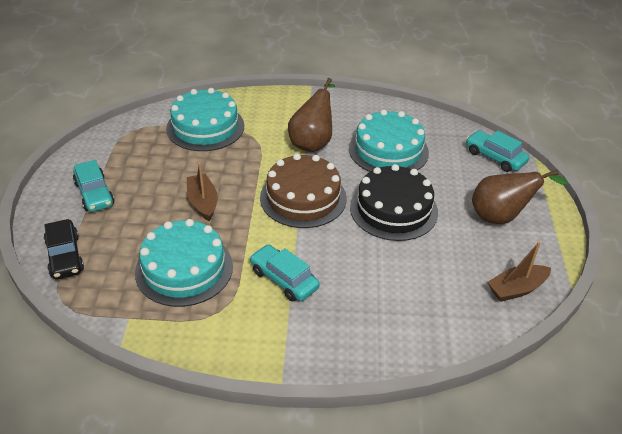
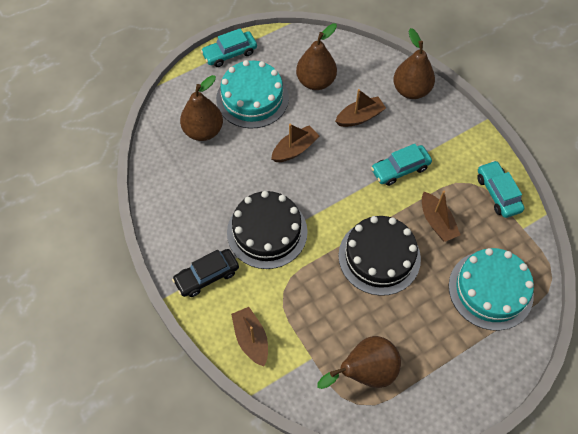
black cake: [350,164,438,241] = 1 -> [227,191,308,269] [338,216,421,296] = 2
brown boat: [187,162,218,221] [487,241,551,302] = 2 -> [231,307,268,366] [271,124,319,162] [335,89,386,127] [422,191,460,242] = 4
brown cake: [260,153,347,228] = 1 -> none = 0
brown pear: [288,78,335,152] [472,170,568,224] = 2 -> [180,75,223,141] [296,23,337,90] [317,336,401,389] [393,28,435,99] = 4
turquoise cake: [135,219,233,307] [166,88,245,151] [349,110,429,172] = 3 -> [216,60,289,128] [449,248,534,331] = 2

